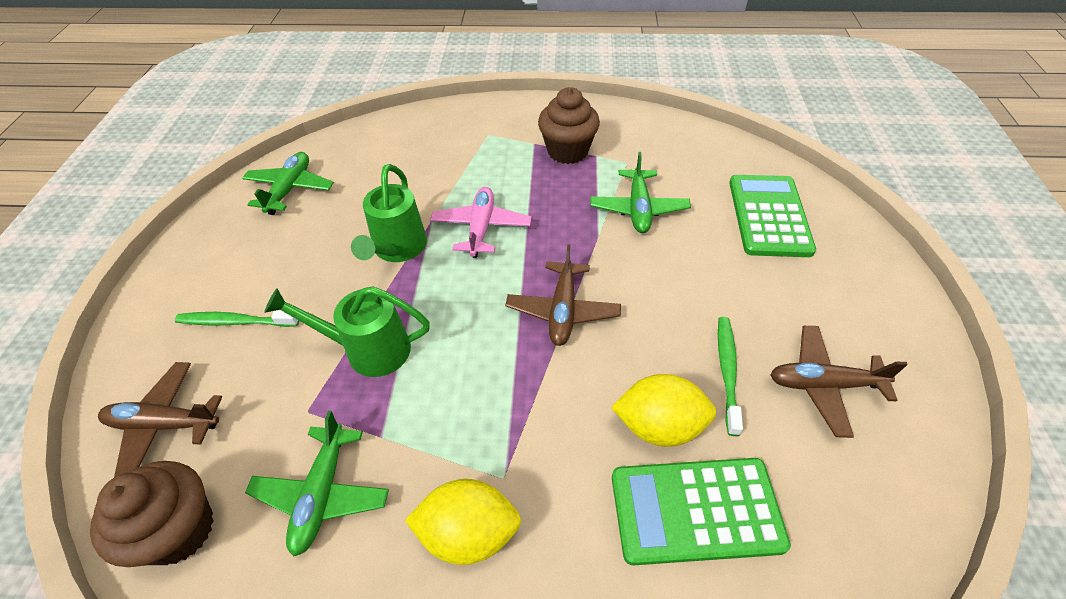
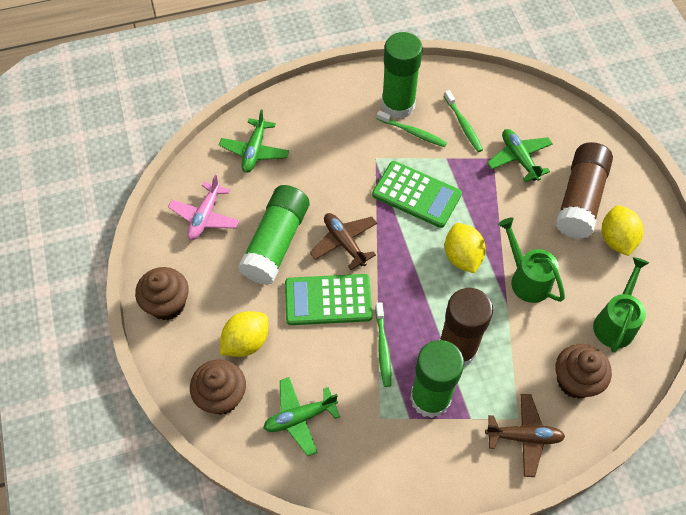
brown cupcake: [90,461,214,567] [538,87,600,164] = 2 -> [135,267,189,320] [190,359,246,415] [556,344,612,399] = 3
brown glue stick: none = 0 -> [439,288,493,365] [556,142,613,239] = 2
brown plane: [98,362,222,477] [505,244,621,346] [770,326,908,438] = 3 -> [310,213,377,270] [485,394,565,477] = 2
green glue stick: none = 0 -> [238,185,309,285] [382,32,423,119] [410,340,464,418] = 3
green toothbrush: [175,310,299,327] [718,317,743,436] = 2 -> [375,302,391,387] [377,110,447,147] [444,90,483,152] = 3
yellow lemon: [405,479,521,565] [611,374,716,447] = 2 -> [220,311,268,357] [445,223,486,273] [602,205,643,256] = 3

